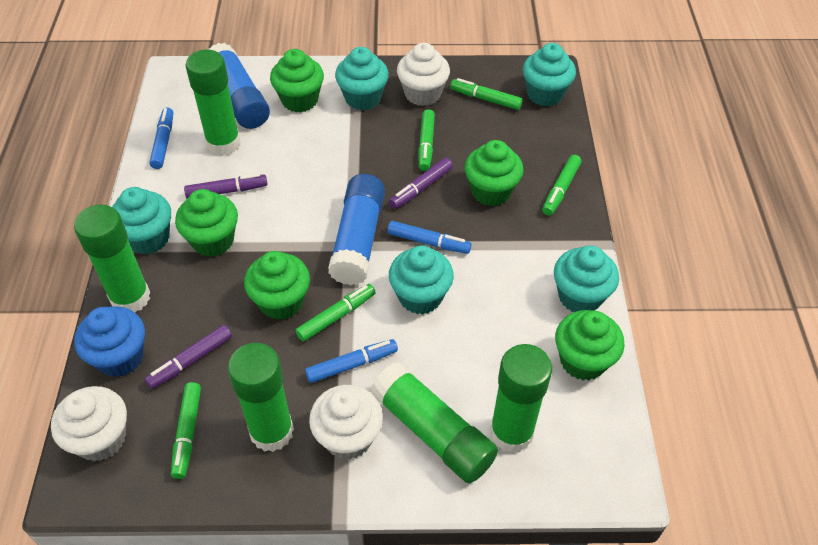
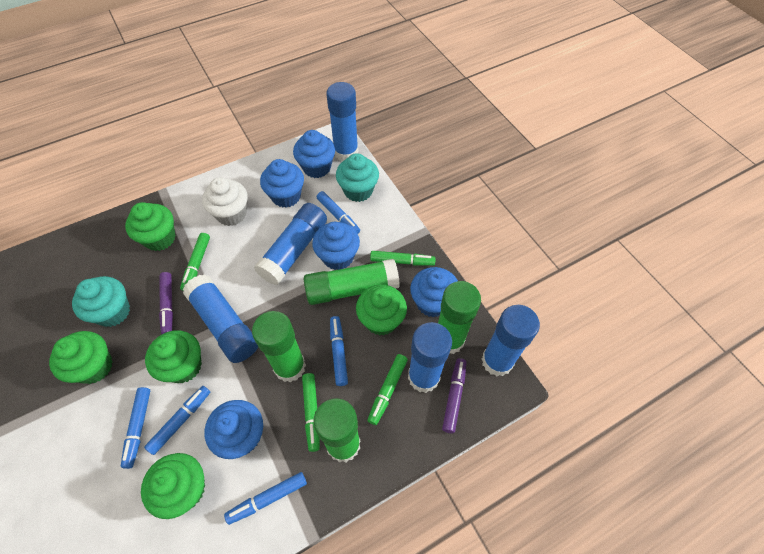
blue cupcake: [74,306,145,377] = 1 -> [204,400,263,459] [260,159,304,208] [293,130,335,178] [312,222,360,270] [410,267,458,317] = 5
blue glue stick: [208,43,270,129] [328,174,385,285] = 2 -> [183,274,258,363] [254,203,327,285] [326,82,358,161] [408,322,452,393] [482,305,540,376] = 5
blue marker: [149,108,173,169] [305,339,398,383] [388,221,472,254] = 3 -> [121,387,150,469] [144,386,210,455] [224,472,307,525] [317,191,360,234] [330,316,348,386] = 5
green glue stick: [74,204,150,313] [185,50,241,156] [228,343,294,452] [370,362,498,483] [490,344,552,453] = 5 -> [252,311,306,382] [304,259,400,305] [314,398,361,463] [438,281,481,354] = 4
green marker: [171,382,201,479] [295,284,376,342] [418,109,435,171] [450,78,522,110] [542,155,582,216] = 5 -> [180,233,210,291] [302,373,320,452] [367,354,408,425] [370,251,436,266] = 4
purple marker: [145,325,232,389] [184,174,267,198] [389,158,453,209] = 3 -> [159,272,173,334] [442,358,467,434] = 2
turquoise cupcake: [112,187,171,254] [335,47,389,110] [389,246,454,314] [523,43,576,106] [554,245,619,312] = 5 -> [72,276,130,327] [336,153,379,202] = 2
white cupcake: [51,386,127,461] [309,385,383,459] [397,43,450,106] = 3 -> [202,177,248,226] = 1

